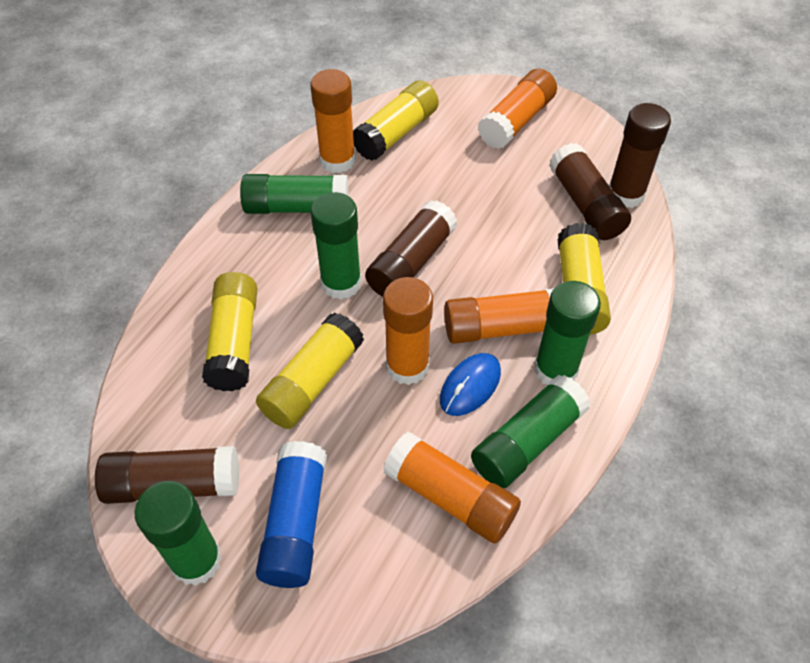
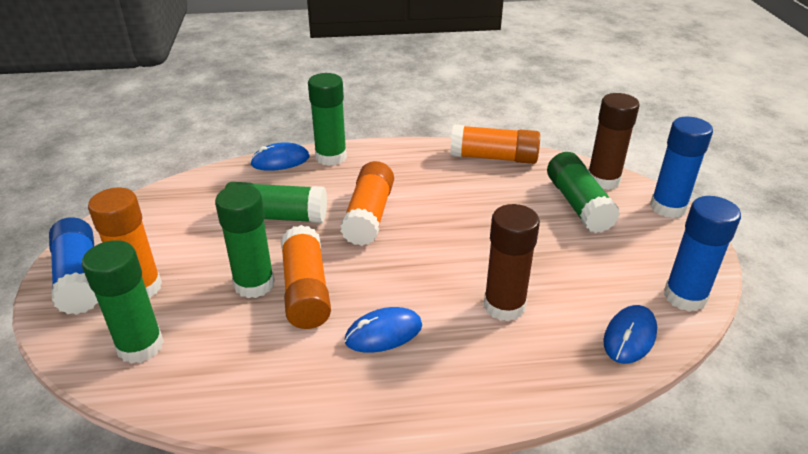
blue glue stick: [256,441,327,588] = 1 -> [49,217,98,315] [650,117,713,218] [664,196,741,312] = 3
blue mouse: [440,353,501,416] = 1 -> [250,142,309,171] [345,307,422,353] [603,305,657,364] = 3
brown glue stick: [95,446,239,504] [365,200,457,297] [549,143,631,240] [609,103,671,208] = 4 -> [484,204,540,322] [588,93,640,190] = 2
orange glue stick: [310,69,356,173] [383,277,433,385] [383,432,521,544] [444,288,555,344] [478,69,557,149] = 5 -> [88,187,162,298] [281,225,331,329] [340,161,394,246] [451,125,540,164] = 4
yellow glue stick: [202,272,257,391] [256,312,364,429] [353,80,439,161] [557,223,611,335] = 4 -> none = 0

